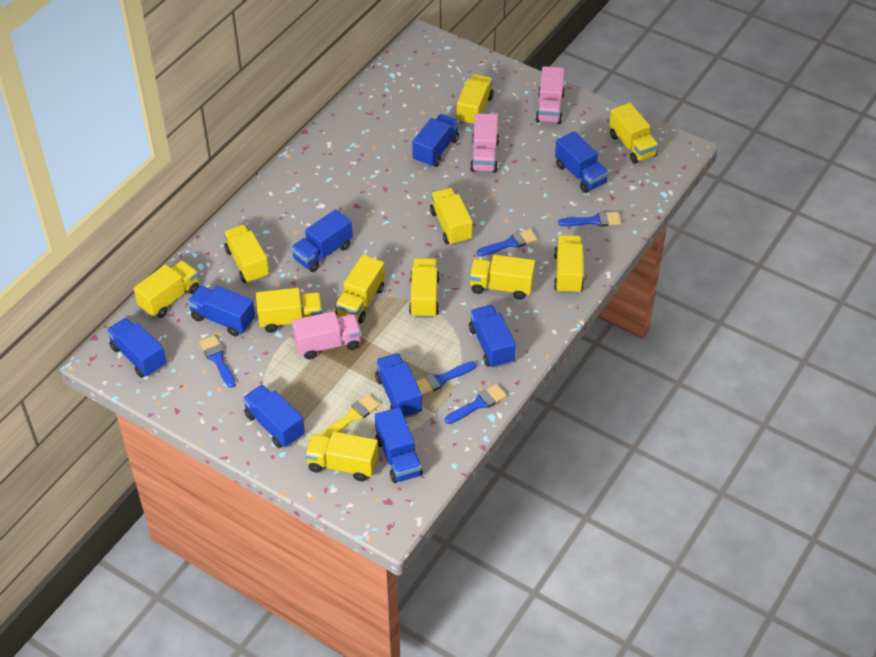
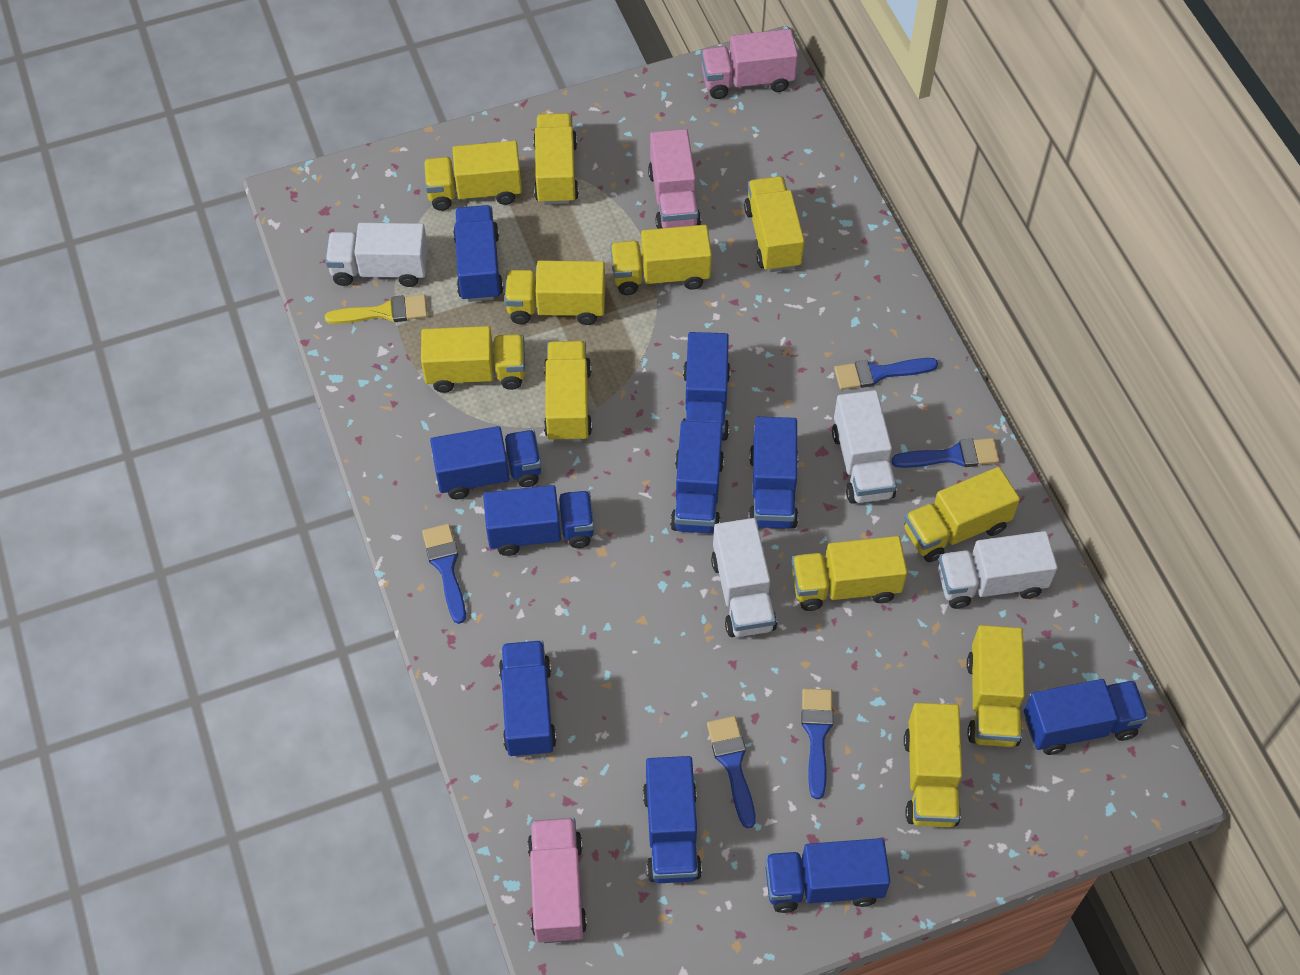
blue truck: [107,318,166,378] [187,286,255,336] [242,385,305,448] [291,209,353,272] [375,353,422,418] [375,407,423,483] [412,114,459,167] [469,305,516,368] [555,131,609,193] = 9 -> [430,426,541,500] [453,205,504,302] [483,485,594,556] [499,640,557,757] [643,756,702,883] [670,420,724,533] [682,332,731,440] [748,417,798,529] [765,838,890,913] [1024,679,1148,755] = 10
white truck: none = 0 -> [325,223,428,287] [711,518,777,637] [832,390,897,504] [938,531,1058,609] = 4

